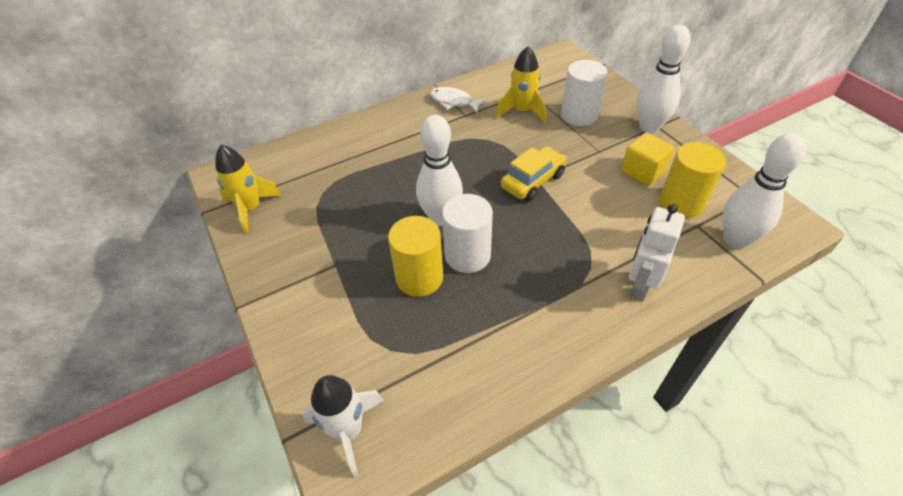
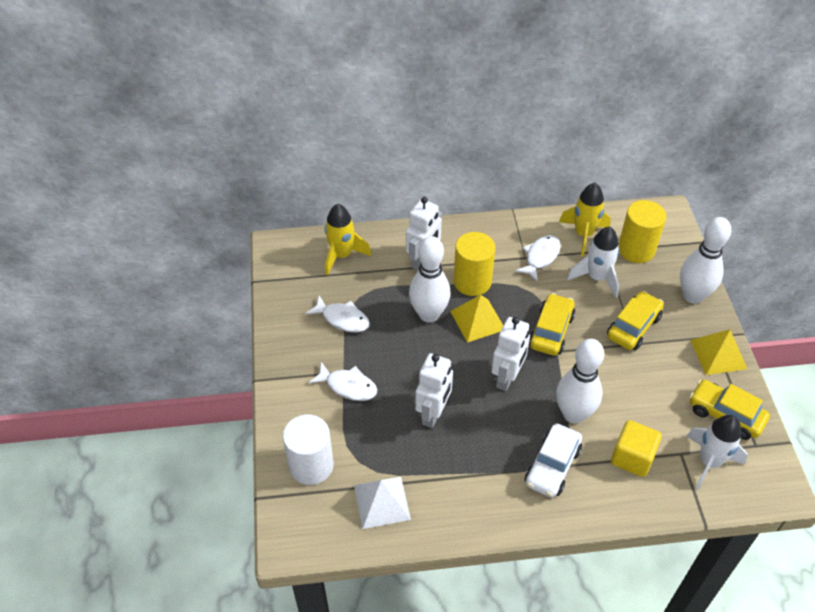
white car: none = 0 -> [525,423,582,498] = 1
white cylinder: [442,194,493,273] [561,60,608,126] = 2 -> [283,415,334,485] = 1
white fish: [430,87,487,113] = 1 -> [305,296,370,333] [308,362,378,401] [515,235,561,282] = 3
white pyramid: none = 0 -> [354,477,411,529] = 1
white robot: [629,204,685,302] = 1 -> [406,197,442,270] [415,353,453,428] [491,317,530,391] = 3
white rocket: [303,375,384,478] = 1 -> [567,227,619,298] [687,415,748,489] = 2
yellow car: [501,147,567,201] = 1 -> [529,293,575,356] [607,291,664,350] [689,380,770,440] = 3
yellow pyramid: none = 0 -> [450,295,503,342] [690,329,747,375] = 2

